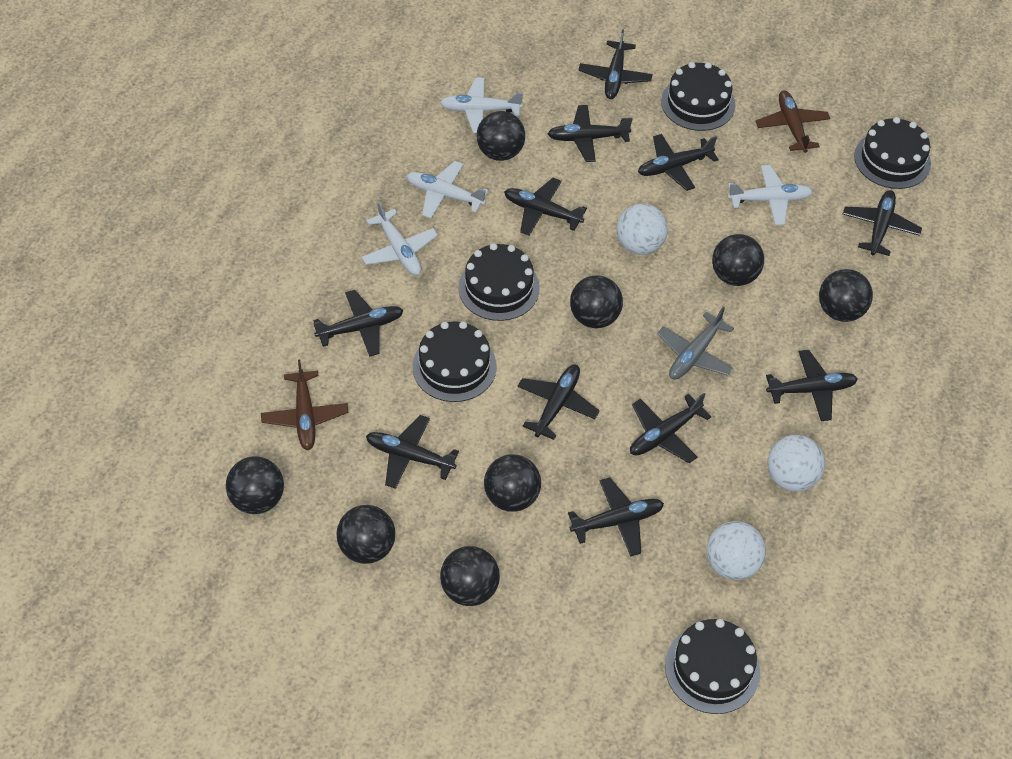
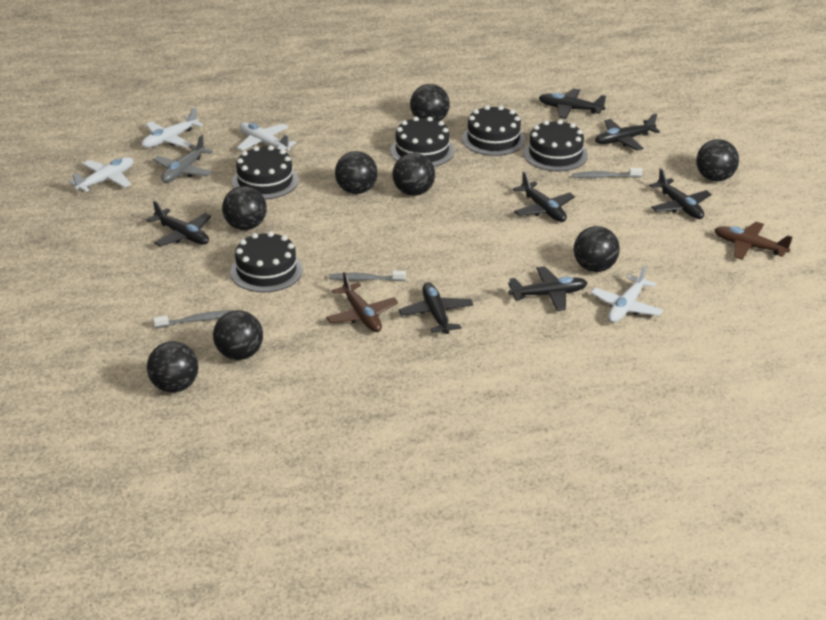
black plane: [313,290,403,357] [366,415,459,489] [504,178,587,235] [517,365,600,440] [548,105,633,162] [568,477,664,557] [578,29,653,99] [630,393,712,463] [638,134,719,191] [766,350,858,421] [843,190,922,256] = 11 -> [147,201,211,247] [398,283,473,334] [508,266,587,311] [513,172,575,222] [539,88,606,119] [595,113,660,151] [649,168,712,219] = 7
grey toothbrush: none = 0 -> [153,310,233,328] [329,271,406,281] [572,168,643,178] = 3
white ball: [616,203,668,255] [706,521,766,580] [767,435,825,491] = 3 -> none = 0

